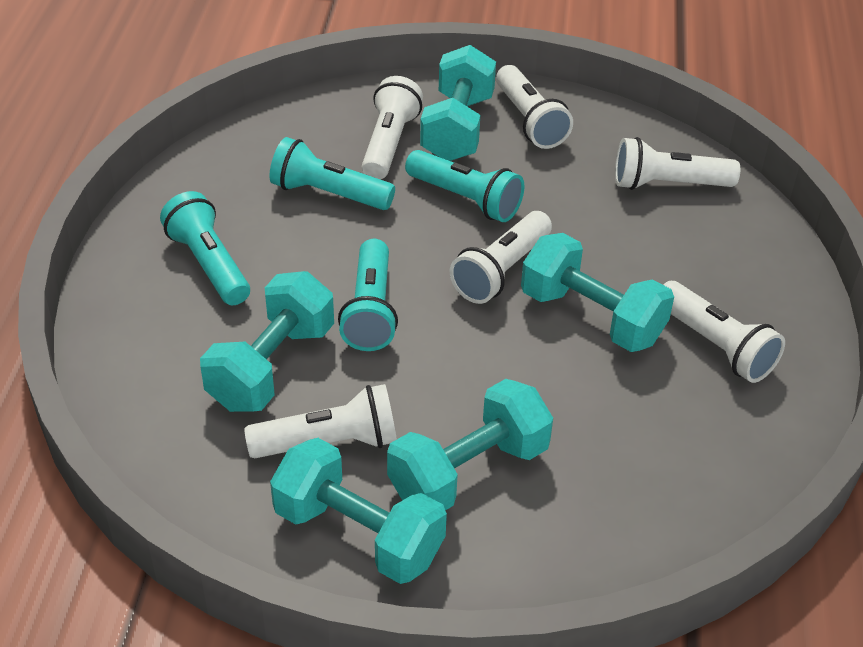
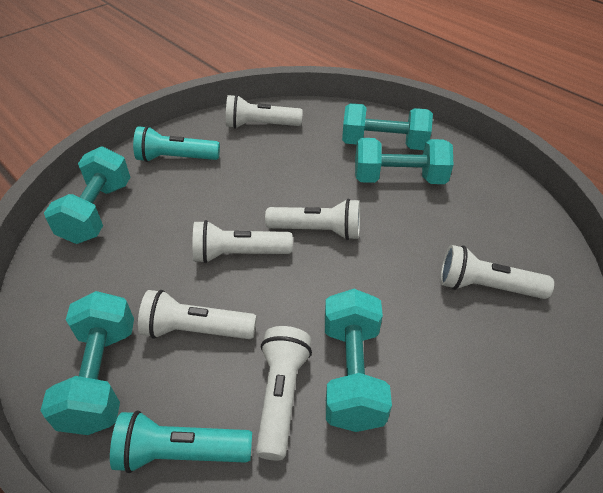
turquoise flashlight: [160,191,250,305] [269,137,395,210] [338,239,398,351] [405,150,524,222] = 4 -> [110,410,252,473] [133,126,220,162] = 2

